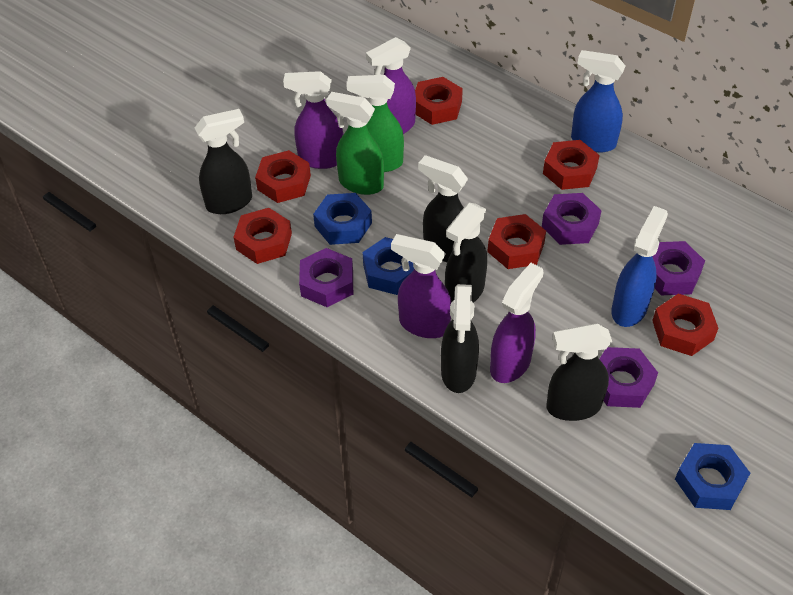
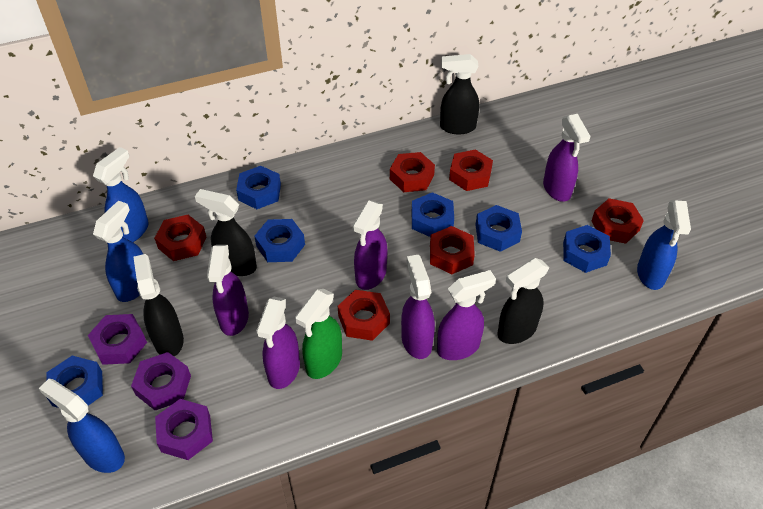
black spray bottle: [195,109,252,214] [418,155,468,262] [441,284,479,393] [445,203,487,303] [546,323,612,421] = 5 -> [133,254,184,356] [195,189,257,276] [440,54,479,134] [497,258,549,344] = 4
blue nut: [313,193,372,245] [362,237,414,295] [675,443,750,510] = 3 -> [46,356,103,408] [236,166,281,209] [254,219,305,262] [412,192,454,237] [475,205,522,252] [563,225,611,273] = 6
blue spray bottle: [571,50,625,152] [611,206,668,327] = 2 -> [39,379,125,473] [93,147,149,242] [93,201,143,302] [637,200,691,290] = 4
green spray bottle: [326,92,384,195] [347,75,404,172] = 2 -> [295,289,342,379] = 1
purple nut: [299,248,353,307] [542,193,601,245] [599,347,658,408] [652,241,705,295] = 4 -> [88,314,147,365] [131,352,191,410] [155,399,213,460] = 3
purple spray bottle: [283,71,344,169] [366,37,416,134] [391,234,451,338] [490,263,544,383] = 4 -> [207,245,249,336] [256,297,300,389] [353,201,387,290] [401,255,435,359] [437,270,496,360] [543,114,591,202] = 6

